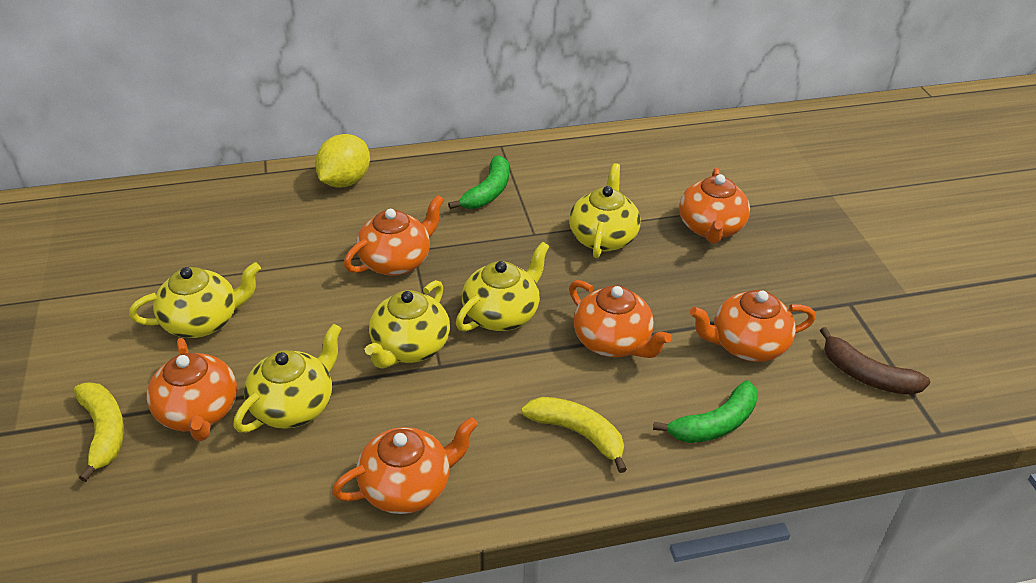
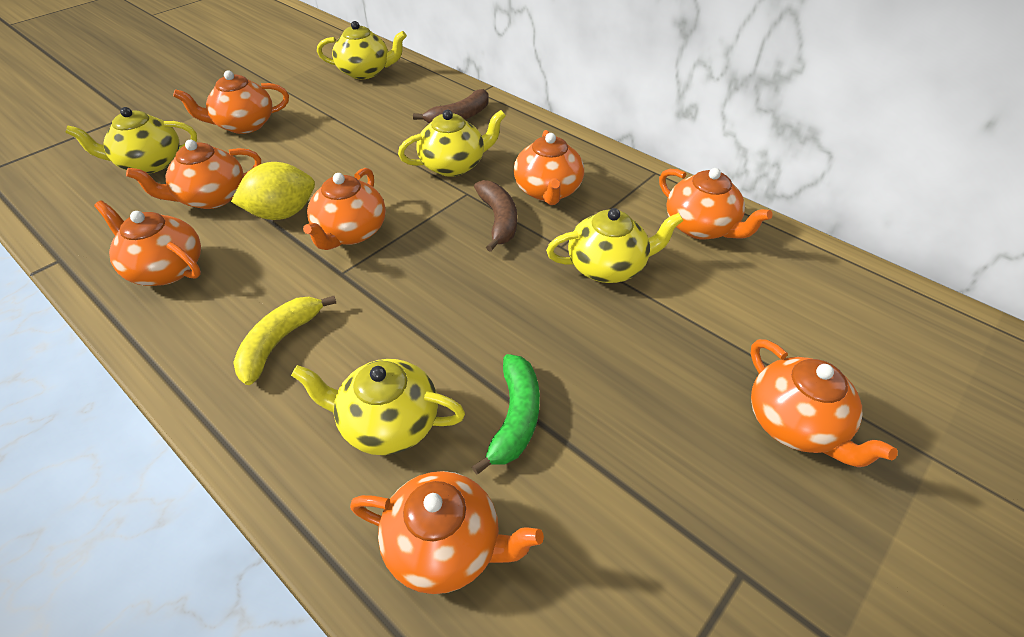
brown banana: [820,327,930,395] = 1 -> [413,89,489,123] [474,180,517,252] = 2
green banana: [448,155,509,209] [653,380,758,443] = 2 -> [472,354,540,474] = 1
orange teapot: [147,338,237,441] [332,417,478,514] [344,195,444,276] [569,280,672,358] [679,168,750,244] [690,290,816,362] = 6 -> [94,200,201,286] [126,140,261,209] [173,70,289,134] [303,168,386,250] [350,471,544,594] [514,130,584,205] [659,168,773,240] [751,339,898,467] = 8
yellow banana: [74,382,124,482] [521,397,627,473] = 2 -> [233,296,336,385] = 1

